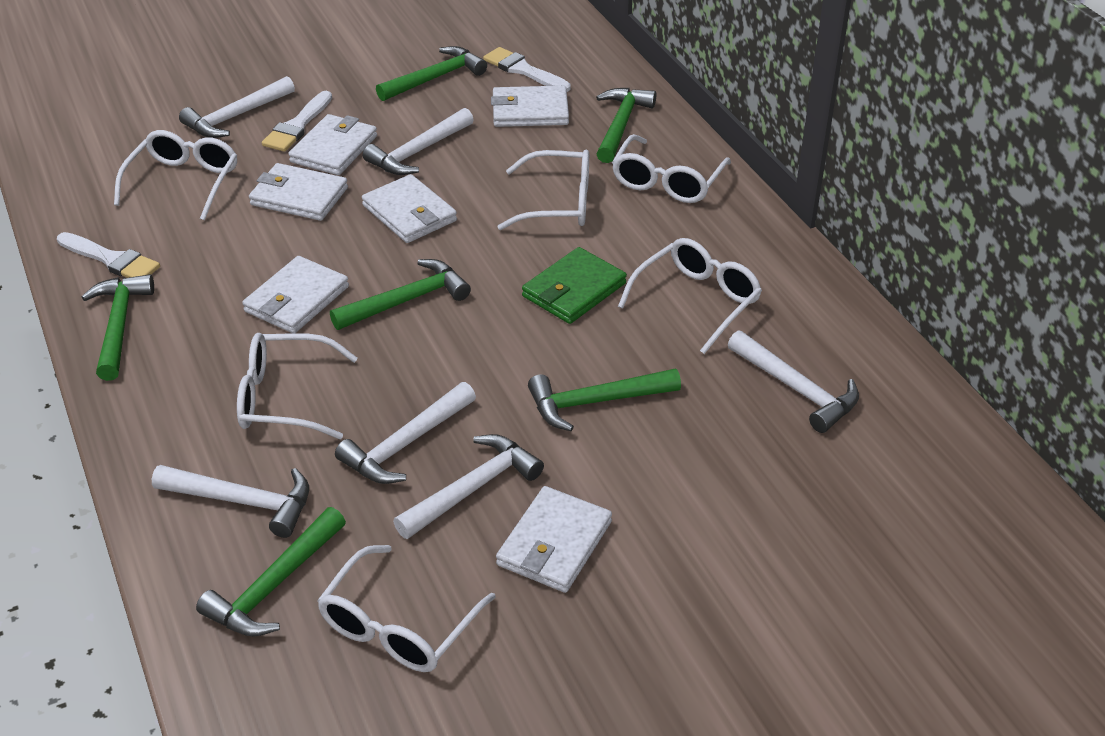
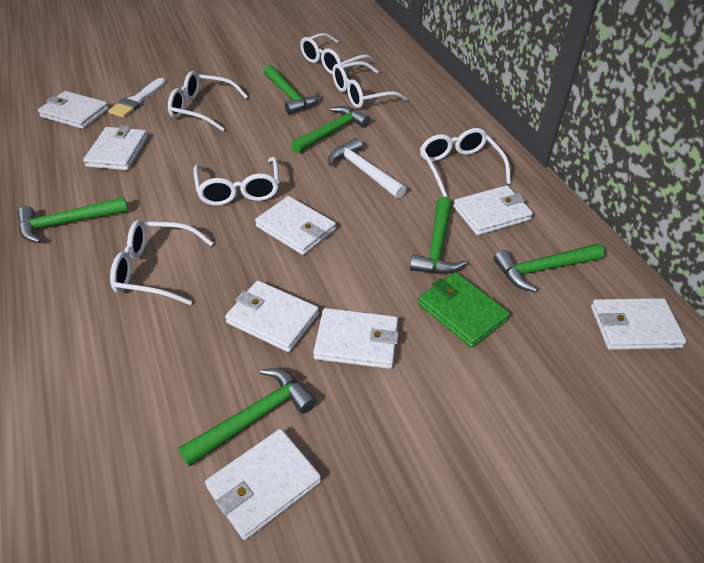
white brush: [57,232,160,278] [262,91,332,152] [483,47,571,92] = 3 -> [108,78,166,118] = 1
white hammer: [152,465,309,538] [179,76,295,138] [335,382,476,484] [363,108,474,175] [393,434,544,539] [728,330,859,433] = 6 -> [328,138,406,198] = 1
white wallet: [242,256,349,333] [249,163,348,221] [288,114,377,175] [362,174,457,243] [491,86,569,127] [496,486,612,593] = 6 -> [38,91,109,129] [83,125,148,170] [205,429,321,540] [225,281,319,352] [255,196,336,255] [313,308,399,369] [453,185,533,235] [591,298,686,350] = 8

